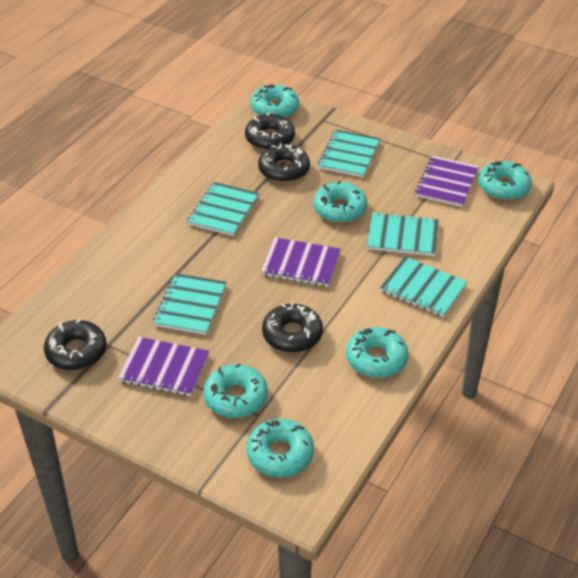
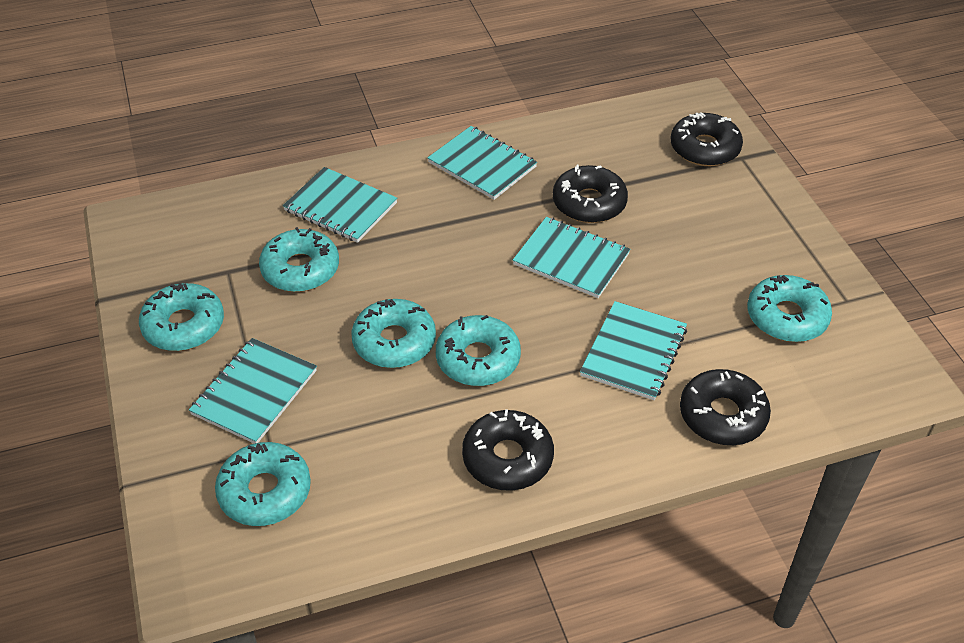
purple notebook: [118,337,209,396] [261,237,341,287] [415,156,479,207] = 3 -> none = 0

